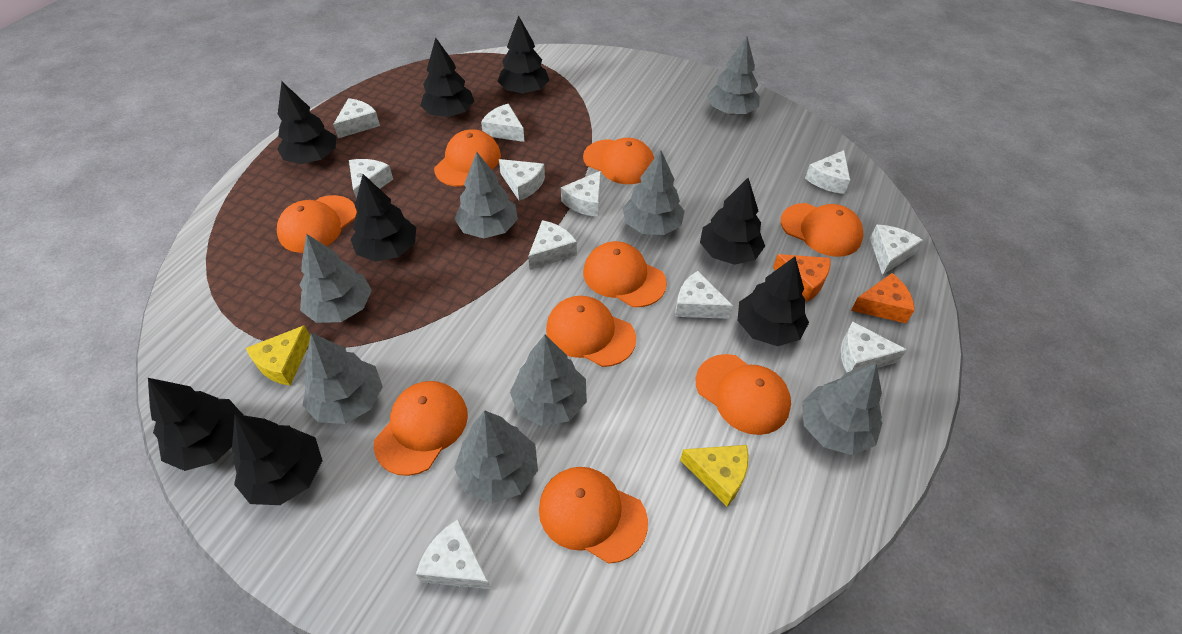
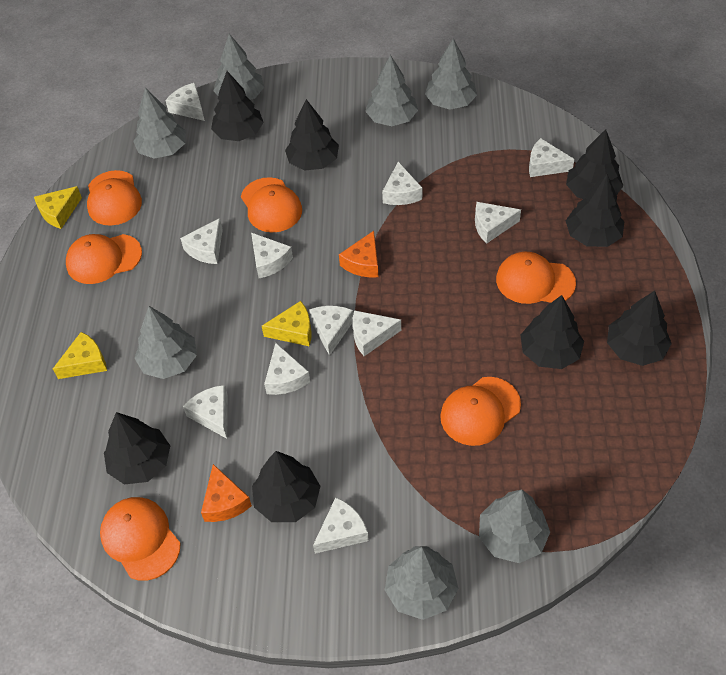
grey tree: [300,234,372,323] [303,333,383,424] [454,152,518,238] [454,411,538,503] [510,335,587,426] [622,150,685,235] [707,36,760,114] [802,363,882,455] = 8 -> [133,88,186,159] [135,306,197,379] [213,34,264,100] [365,55,418,126] [385,546,458,620] [425,38,477,110] [479,490,550,563] = 7
orange cap: [277,195,357,253] [374,381,468,476] [434,129,501,187] [539,467,648,564] [546,296,636,367] [583,138,654,184] [583,241,667,307] [696,354,791,435] [781,203,864,257] = 9 -> [66,234,142,284] [87,170,142,226] [100,497,181,581] [241,177,302,232] [440,377,521,446] [496,252,576,304] = 6
yellow cheese: [246,325,310,386] [680,445,749,506] = 2 -> [34,186,82,229] [53,332,107,379] [262,301,312,346] = 3

